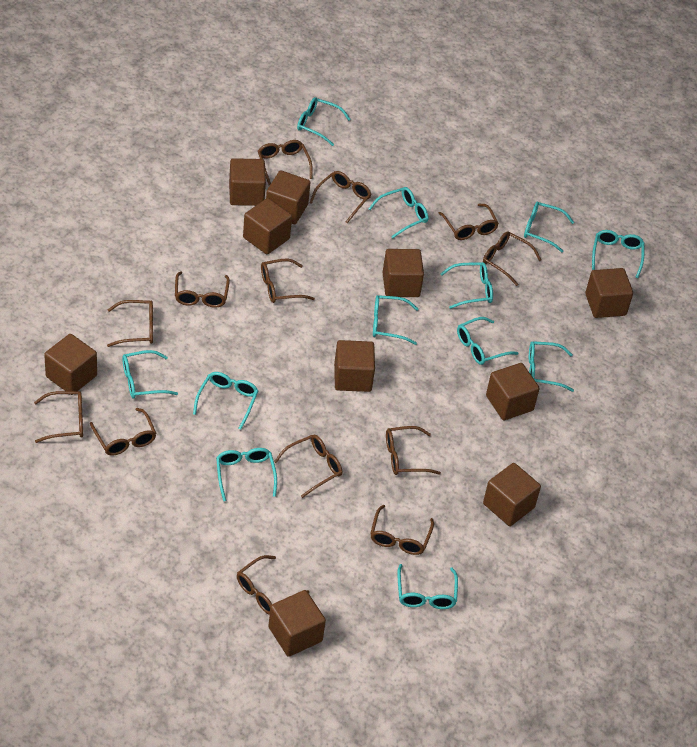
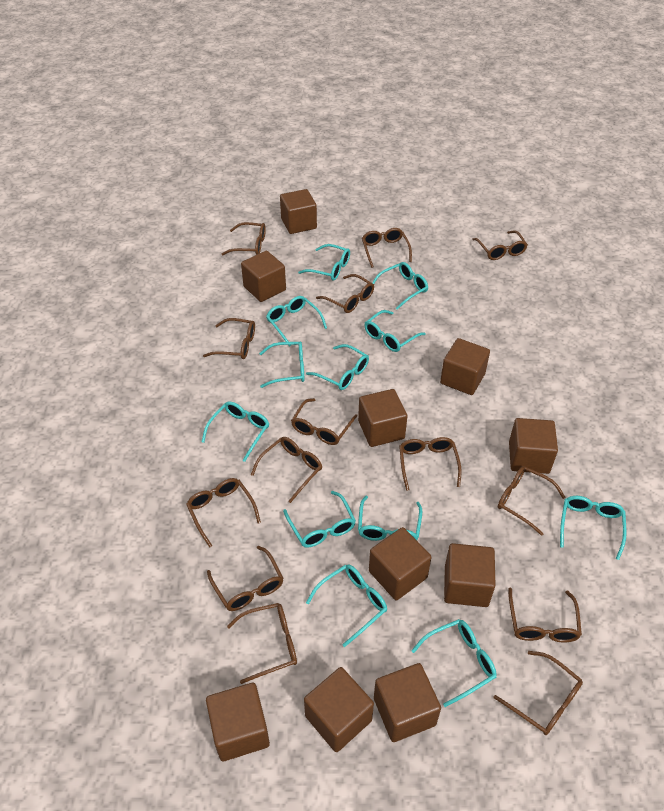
brown glasses: [34,391,83,443] [90,408,156,456] [107,300,153,347] [175,271,230,308] [237,555,309,615] [258,140,313,185] [261,259,315,303] [274,435,342,498] [309,171,372,223] [370,505,434,555] [386,426,441,475] [438,203,499,240] [483,231,542,286] = 13 -> [186,478,261,547] [203,318,255,359] [207,546,283,611] [222,222,266,255] [227,603,297,684] [251,437,322,503] [291,398,357,445] [316,274,374,313] [362,228,412,268] [399,437,462,491] [472,230,528,260] [494,651,583,735] [498,466,565,536] [508,587,582,642] = 14

